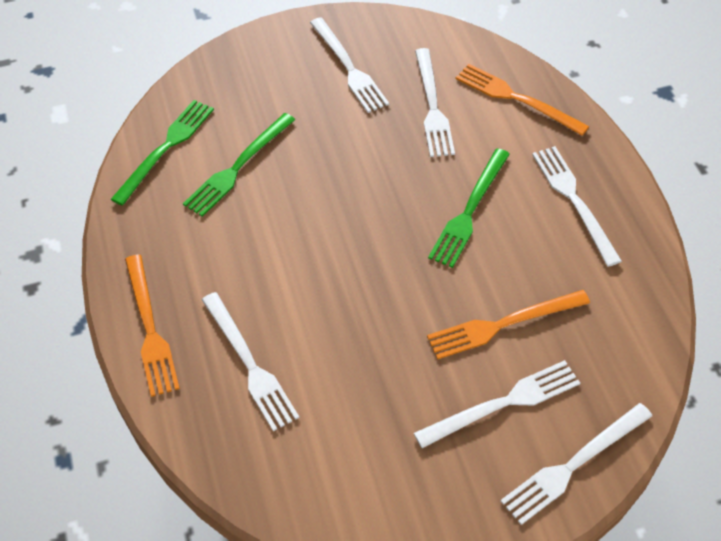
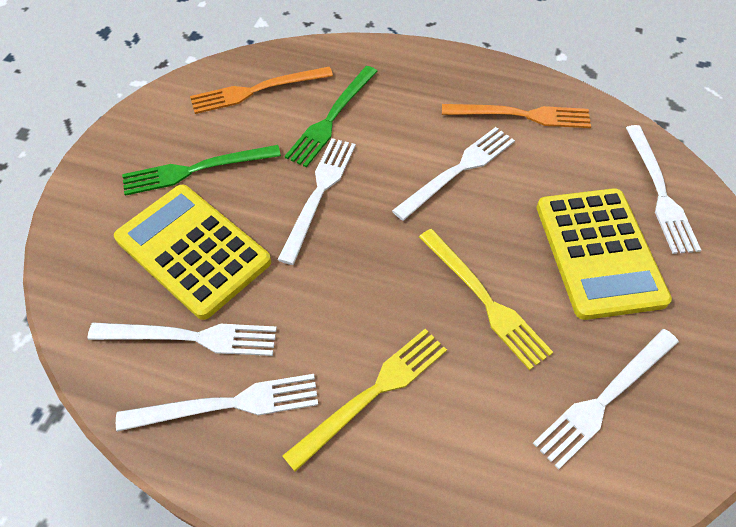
green fork: [111,100,214,206] [183,113,295,217] [428,148,510,268] = 3 -> [122,145,281,196] [284,66,378,167] = 2
orange fork: [125,254,180,397] [427,290,590,360] [456,64,590,136] = 3 -> [190,67,333,114] [442,104,591,128] = 2
yellow calculator: none = 0 -> [114,185,271,320] [537,188,672,320] = 2
yellow fork: none = 0 -> [282,329,447,472] [419,229,553,370] = 2

